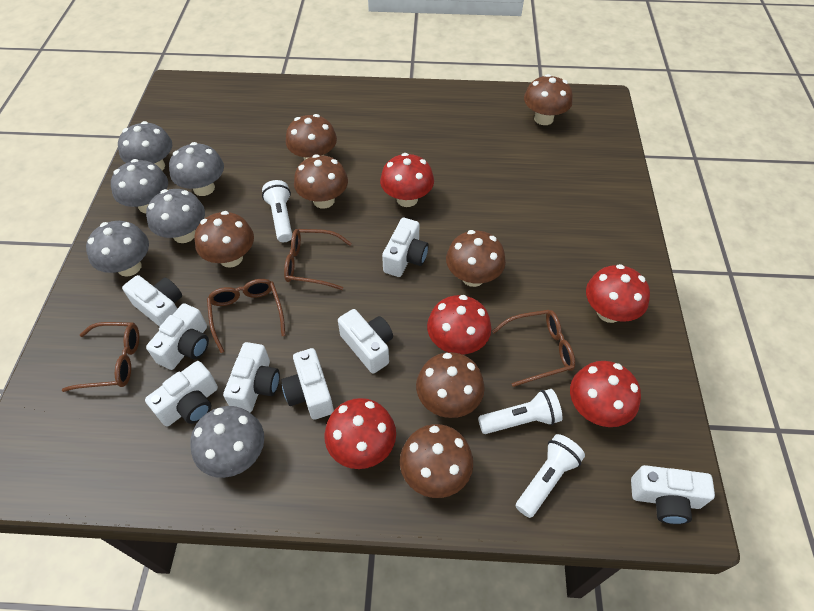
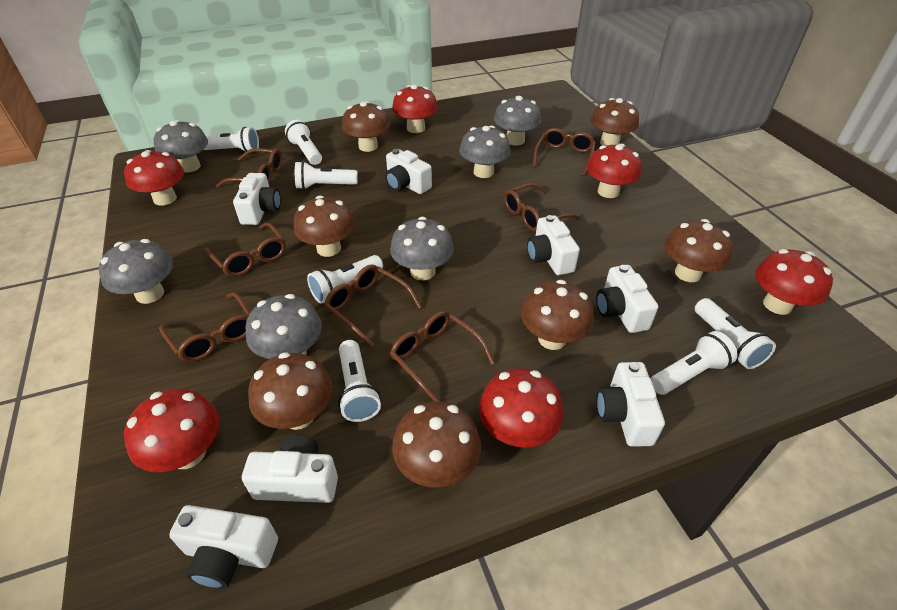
brown glasses: [62,322,139,392] [207,279,286,353] [284,229,352,290] [492,310,575,387] = 4 -> [159,292,251,362] [204,222,286,277] [216,148,282,188] [324,264,422,347] [390,311,495,402] [504,183,580,232] [533,128,596,176] = 7
red mushroom: [324,398,396,469] [380,153,434,207] [427,295,491,354] [570,361,641,427] [586,264,650,323] = 5 -> [124,150,184,206] [124,389,219,472] [392,84,438,133] [479,368,563,448] [587,144,642,198] [755,249,833,315] = 6
white camera: [122,275,182,327] [145,361,218,426] [146,303,209,370] [223,342,280,413] [281,348,334,420] [338,309,393,373] [382,218,429,277] [631,465,715,524] = 8 -> [169,505,278,589] [233,173,281,225] [242,434,338,503] [385,149,432,194] [527,215,580,275] [596,265,658,333] [596,362,665,447] = 7
white flashlight: [262,180,292,242] [478,389,562,434] [516,434,585,518] = 3 -> [203,127,259,151] [285,120,322,165] [295,161,358,190] [307,255,383,304] [338,340,381,422] [651,331,738,395] [695,298,776,369] = 7

